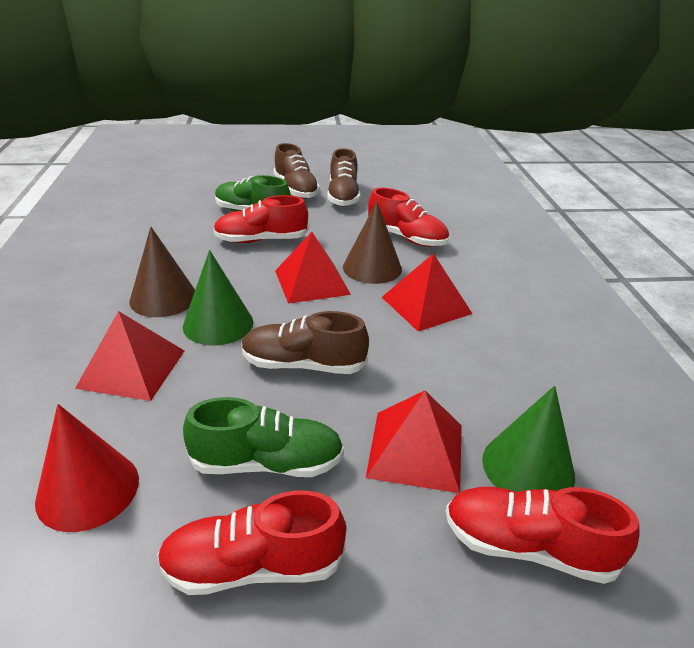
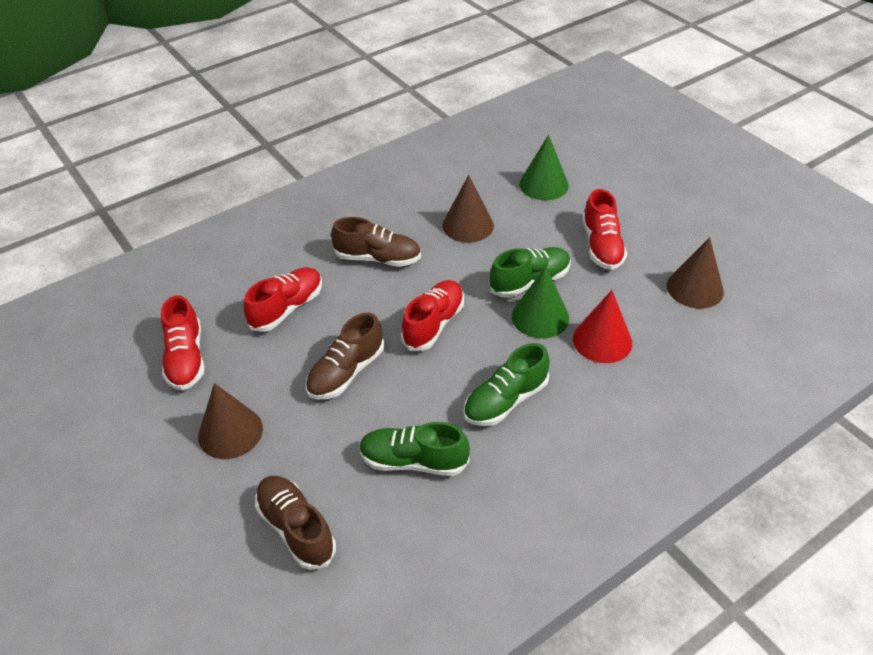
brown cone: [129,227,195,317] [343,201,402,284] = 2 -> [198,383,263,459] [442,175,494,243] [667,237,724,308] = 3
green shoe: [183,397,344,477] [215,175,291,211] = 2 -> [359,422,470,476] [463,343,550,426] [489,247,571,298] = 3
red pyramid: [75,311,184,401] [275,232,351,304] [366,391,462,493] [382,253,473,331] = 4 -> none = 0

